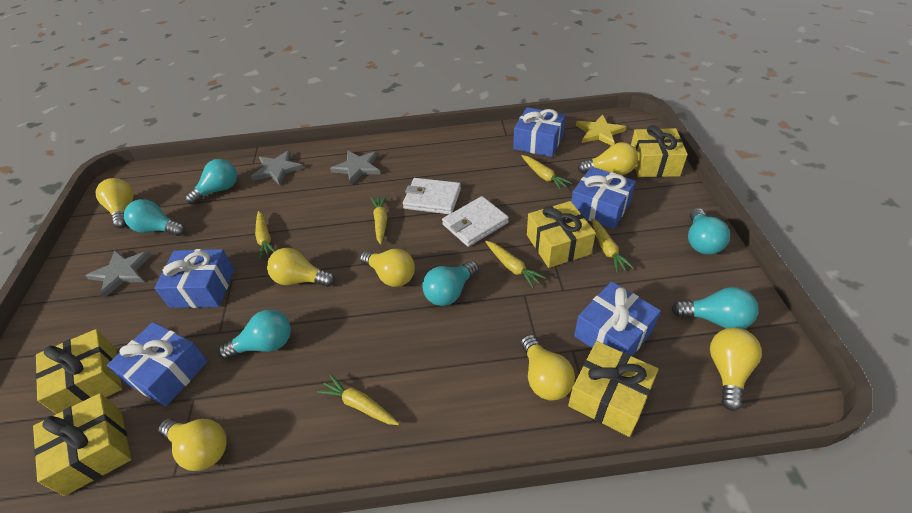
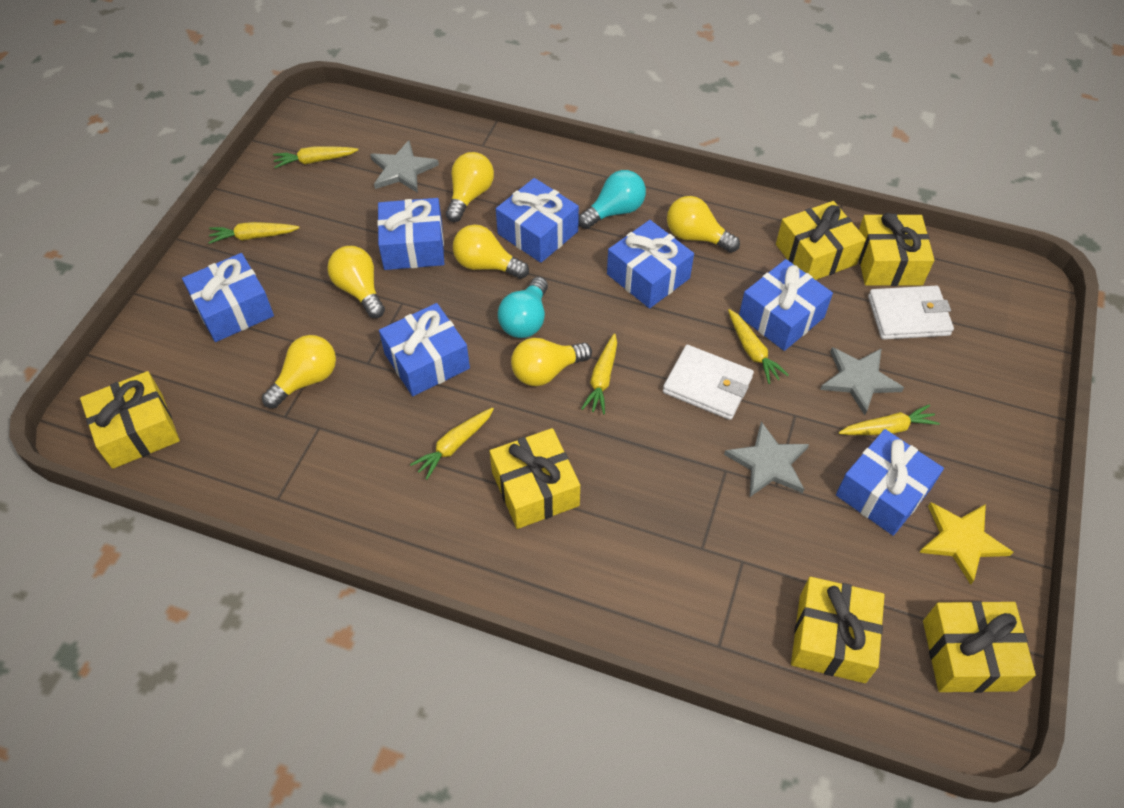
blue gift: [107,322,208,407] [154,249,234,308] [513,107,566,157] [571,167,636,229] [574,281,661,356] = 5 -> [182,253,274,342] [377,198,444,270] [379,303,470,396] [496,178,579,263] [607,220,694,308] [739,259,833,351] [836,429,944,536] = 7
turquoise light bulb: [124,199,185,236] [185,159,237,204] [218,309,291,359] [422,261,479,306] [672,287,758,329] [688,208,730,255] = 6 -> [498,277,548,338] [578,170,646,229] = 2
yellow gift: [33,393,131,496] [35,329,122,414] [527,201,596,268] [568,341,659,437] [631,125,688,177] = 5 -> [80,371,180,469] [490,428,580,529] [776,201,866,280] [791,577,885,683] [859,213,934,286] [923,601,1036,693] = 6
yellow light bulb: [96,178,134,228] [158,419,227,471] [267,248,335,287] [360,249,415,287] [521,335,575,401] [578,142,638,175] [710,328,762,411] = 7 -> [262,335,336,408] [327,246,385,318] [446,152,494,222] [453,225,529,279] [511,338,592,386] [667,196,740,253] = 6

